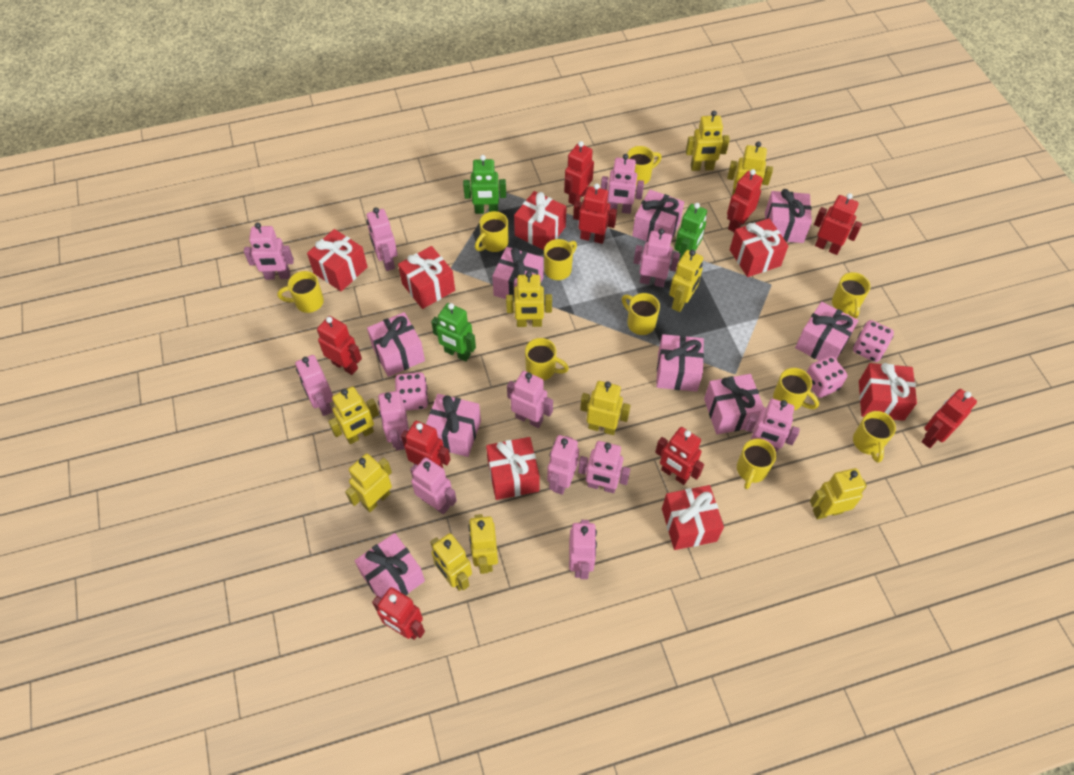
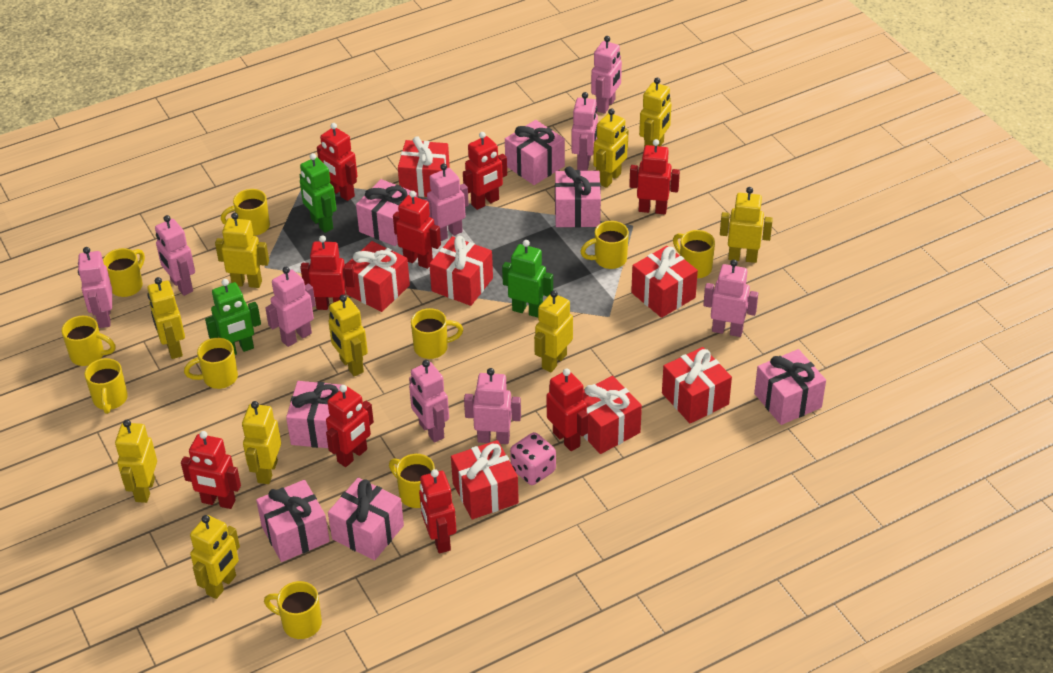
pink dice: [395,372,428,411] [807,356,847,398] [853,320,894,362] = 3 -> [510,432,556,485] = 1
pink gift: [354,533,425,598] [367,312,425,377] [426,394,481,457] [492,247,544,302] [632,190,684,242] [656,334,704,392] [704,374,764,434] [765,189,812,243] [795,302,859,361] = 9 -> [256,480,330,562] [286,381,341,448] [328,478,404,560] [356,179,417,246] [505,120,565,185] [555,166,601,227] [754,349,826,425] = 7
pink robot: [244,222,294,280] [295,355,333,416] [367,207,398,271] [378,391,409,451] [410,457,457,515] [507,371,553,428] [547,435,579,495] [569,520,597,579] [578,441,630,493] [601,154,644,214] [633,228,680,287] [745,399,800,453] = 12 -> [78,247,112,328] [155,215,195,296] [265,267,316,347] [409,360,449,443] [424,164,469,241] [464,368,521,444] [571,92,598,171] [591,36,622,114] [703,260,758,337] = 9

